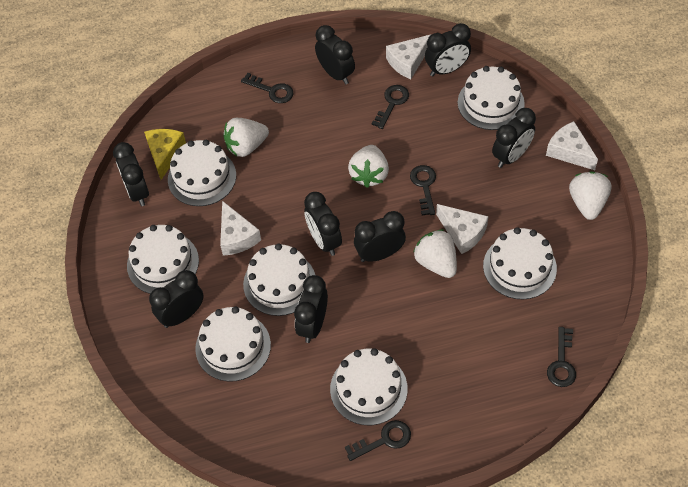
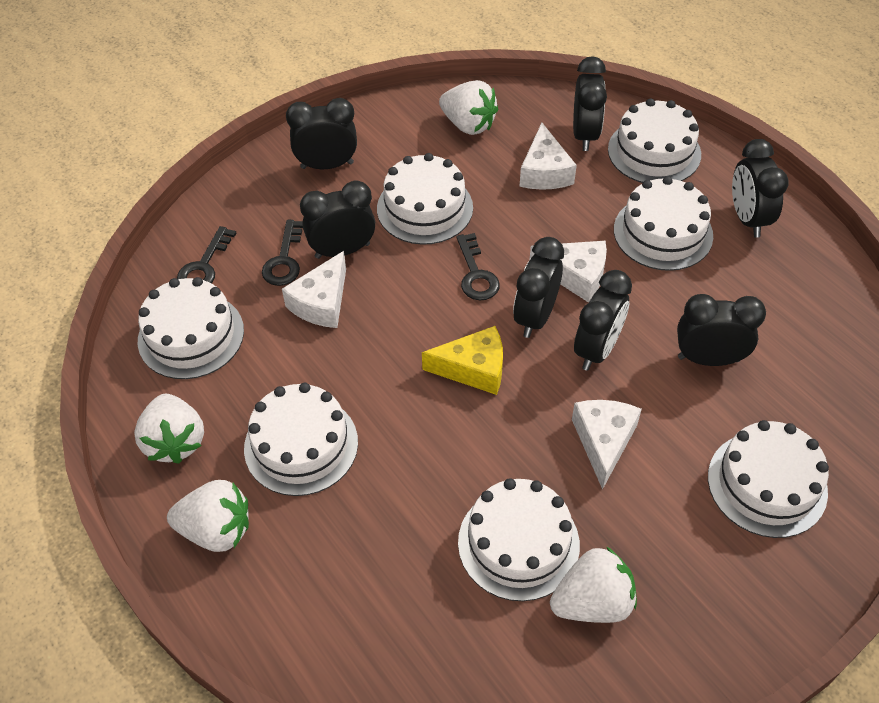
black clock: [113,142,149,206] [149,270,204,328] [294,275,328,343] [304,192,342,256] [315,25,355,85] [354,211,406,262] [425,23,471,77] [492,108,536,168] = 8 -> [286,98,357,169] [300,180,375,259] [513,237,564,338] [573,56,607,151] [574,270,632,371] [677,294,766,366] [732,139,789,238] = 7
black key: [241,73,293,103] [345,420,411,461] [371,85,409,129] [410,165,436,216] [547,327,576,387] = 5 -> [177,226,236,283] [262,220,303,286] [456,233,500,300] = 3

